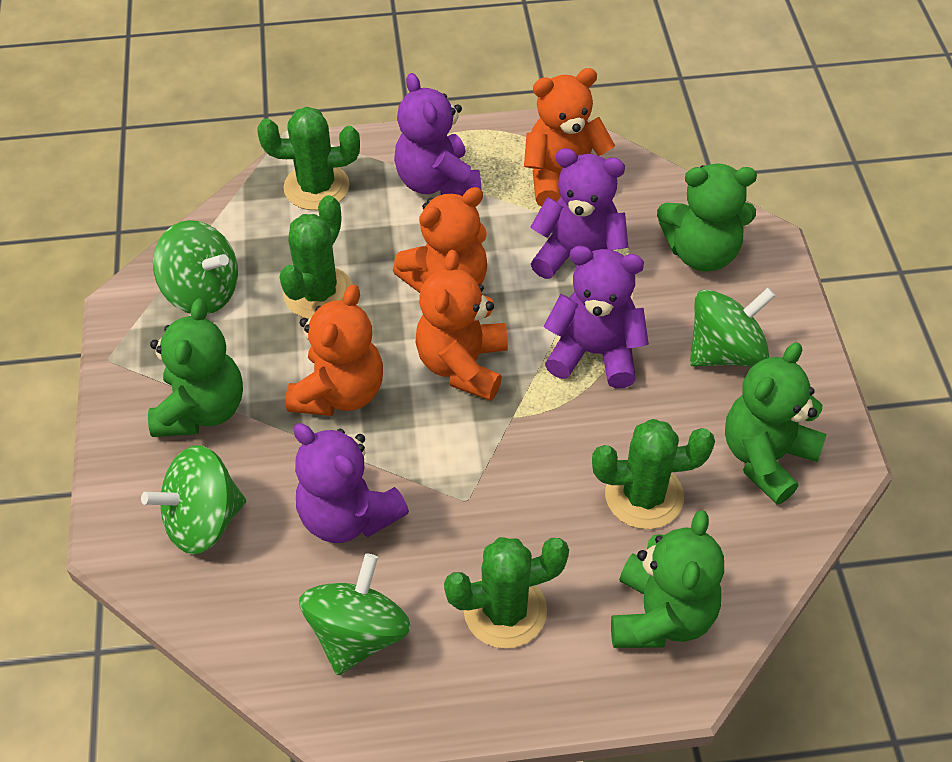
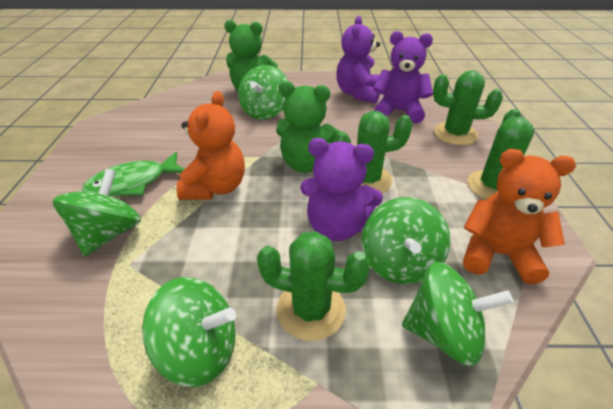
green fish: none = 0 -> [82,152,184,197] = 1
green spinning top: [141,445,246,555] [153,220,238,314] [299,553,411,675] [690,288,776,367] = 4 -> [53,169,141,256] [142,277,236,387] [238,65,288,120] [362,197,450,284] [402,262,513,366] = 5
green teddy bear: [148,299,243,437] [611,510,724,648] [657,163,757,272] [725,342,827,504] = 4 -> [224,20,278,90] [276,81,341,173] = 2
orange teddy bear: [286,284,383,416] [393,187,487,293] [415,250,508,401] [524,68,615,206] = 4 -> [176,91,245,200] [463,149,576,284] = 2
purple teddy bear: [293,423,409,543] [394,73,481,196] [530,148,628,279] [543,246,649,389] = 4 -> [300,138,383,241] [336,16,380,103] [373,31,433,123] = 3

